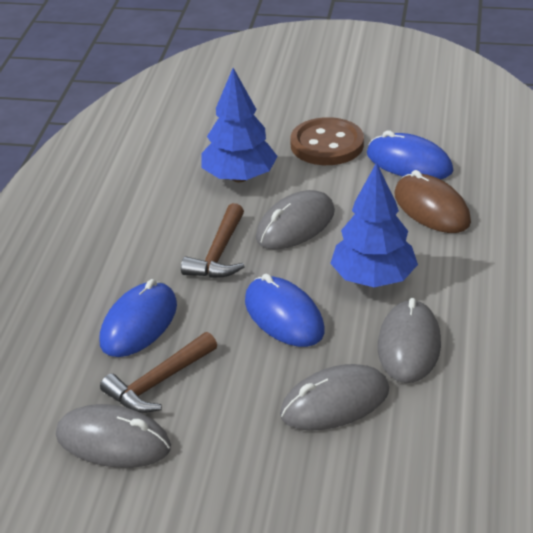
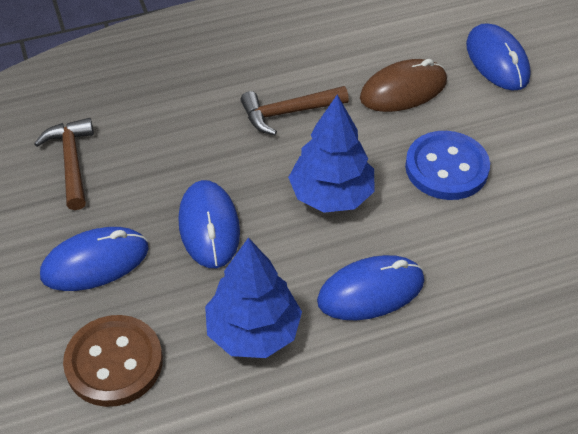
blue button: none = 0 -> [405,131,490,200] = 1
blue mouse: [99,279,177,357] [245,274,325,347] [367,130,453,179] = 3 -> [40,227,149,291] [178,180,240,268] [317,255,424,321] [466,23,531,91] = 4
grey mouse: [56,404,171,468] [256,190,335,250] [280,364,389,431] [378,298,441,383] = 4 -> none = 0

